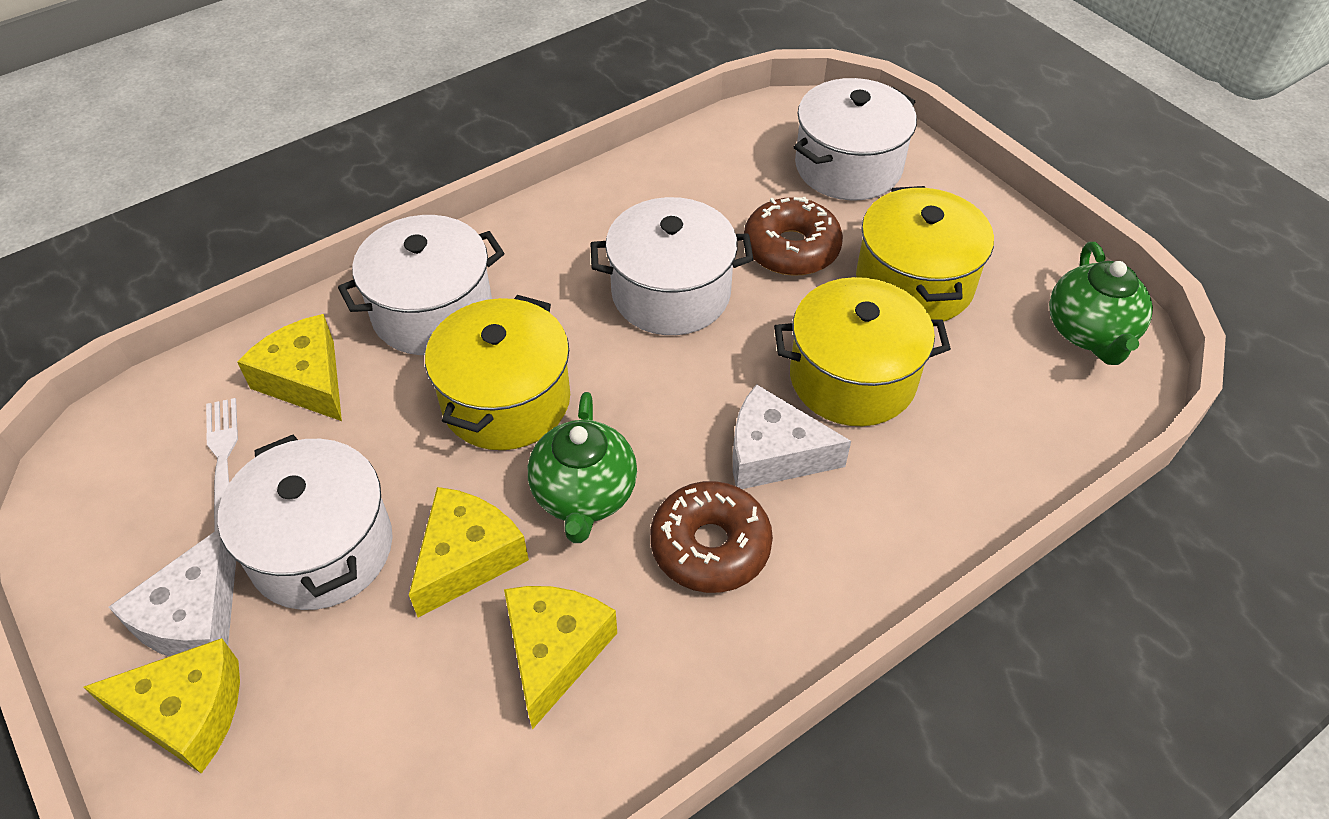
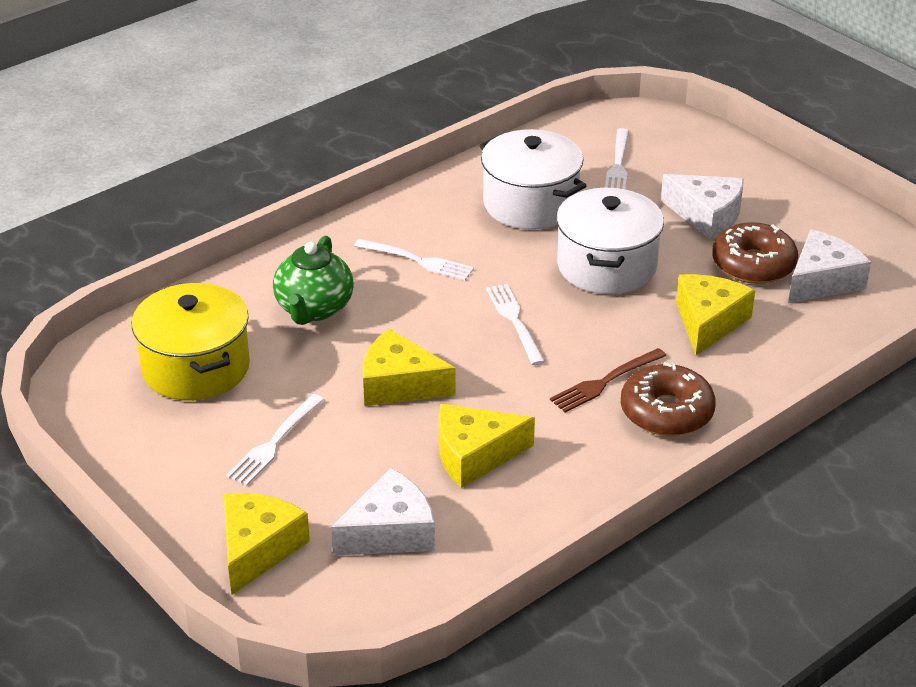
brown fork: none = 0 -> [550,348,666,413] = 1
green teapot: [528,392,637,543] [1049,242,1153,365] = 2 -> [273,236,354,325] = 1
white cheese: [109,529,236,656] [733,384,851,489] = 2 -> [331,468,435,556] [661,174,744,240] [788,229,871,303] = 3
white fork: [206,398,238,531] = 1 -> [226,394,325,486] [354,239,474,281] [486,284,545,365] [605,128,629,189] = 4
white pot: [218,435,392,610] [338,215,504,355] [590,197,754,335] [794,78,917,201] = 4 -> [479,129,586,230] [556,188,664,294] = 2
yellow pot: [425,295,570,450] [774,277,951,426] [856,186,994,322] = 3 -> [132,283,250,401] = 1

